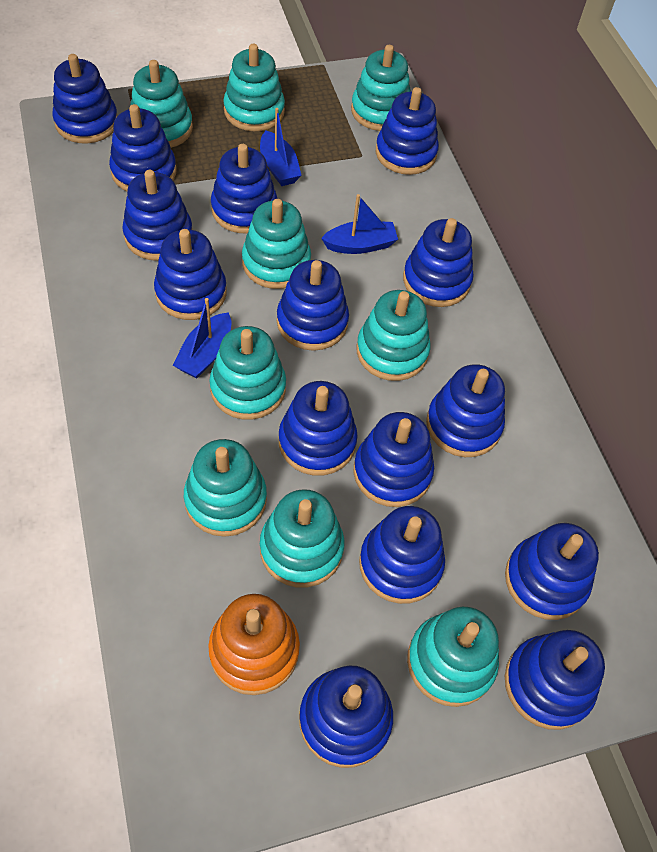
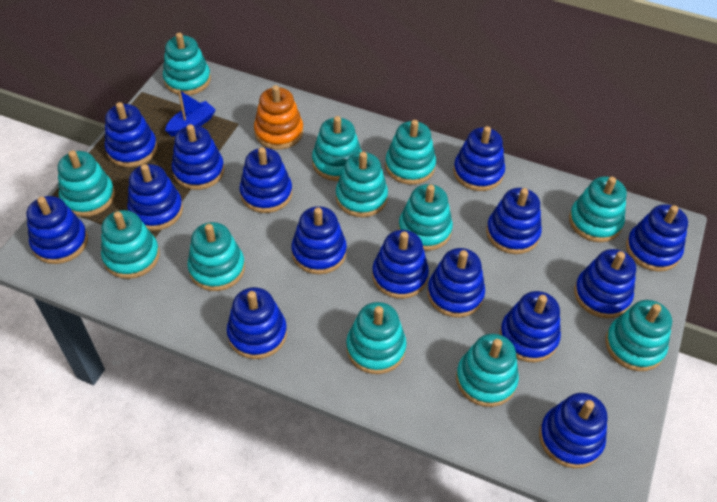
blue boat: [173,298,231,378] [260,108,302,186] [321,194,398,254] = 3 -> [165,90,216,136] = 1
turquoise stacking toy: [130,60,193,148] [184,439,267,537] [209,326,286,420] [223,43,285,131] [242,199,311,289] [260,489,345,588] [351,45,411,131] [357,290,430,381] [407,607,499,707] = 9 -> [58,150,115,217] [101,210,160,279] [163,33,211,95] [187,222,245,291] [312,116,362,181] [336,152,388,217] [346,302,407,374] [385,120,436,185] [398,184,453,251] [456,334,519,407] [569,176,627,242] [605,300,672,371] = 12

